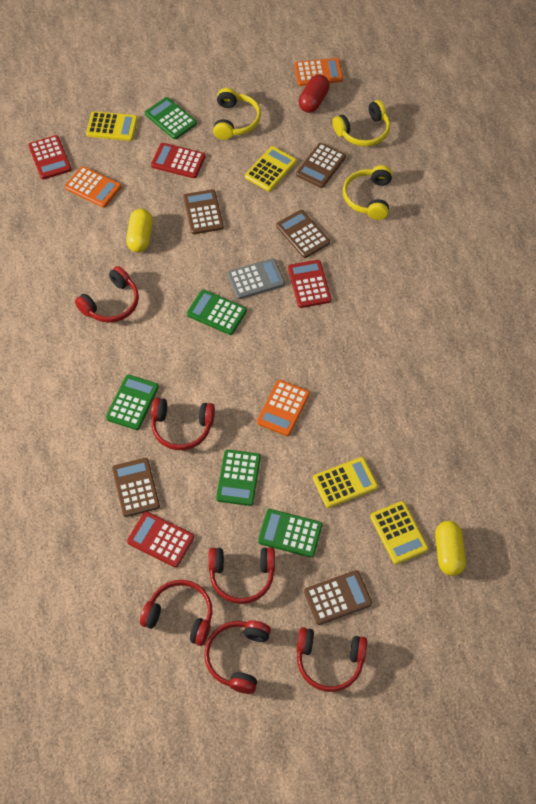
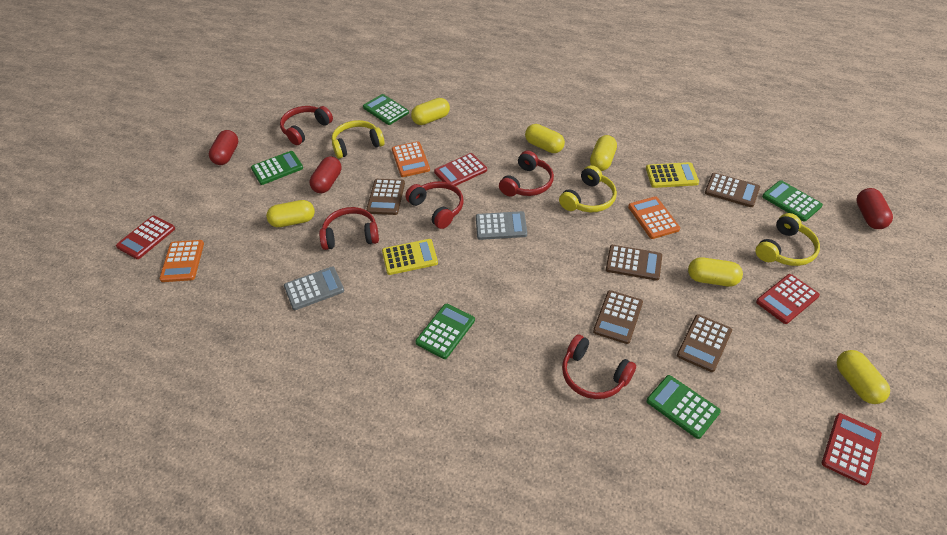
grey calculator: [227,258,285,299] = 1 -> [284,267,344,310] [476,211,527,240] = 2
red capsule: [299,74,330,113] = 1 -> [209,130,238,165] [310,156,342,193] [856,188,893,229] = 3
red headphones: [75,266,139,323] [140,580,213,646] [151,398,215,450] [204,621,271,694] [208,547,275,604] [297,627,367,692] = 6 -> [280,106,333,145] [319,207,379,250] [405,181,464,229] [499,151,554,196] [562,334,636,399] = 5
yellow calculator: [86,111,138,141] [245,146,297,192] [313,457,378,508] [370,501,428,564] = 4 -> [382,239,438,275] [646,162,699,188] = 2
yellow capsule: [126,209,153,252] [435,521,466,576] = 2 -> [266,200,315,227] [411,98,450,125] [525,124,565,153] [590,135,617,171] [688,257,743,286] [837,350,890,404] = 6

